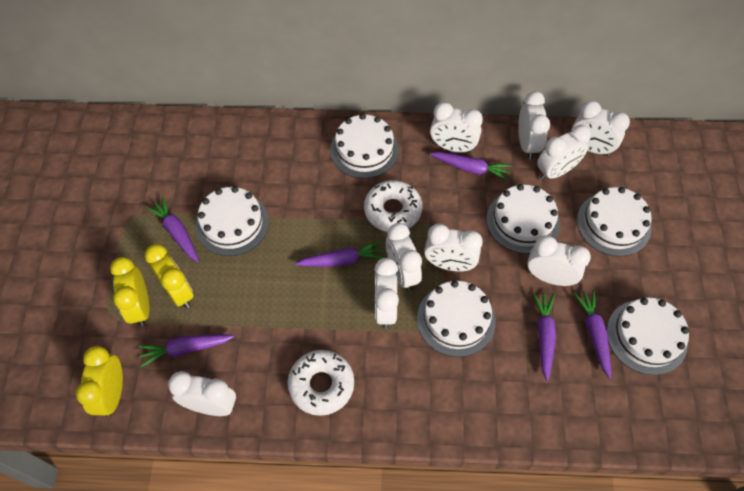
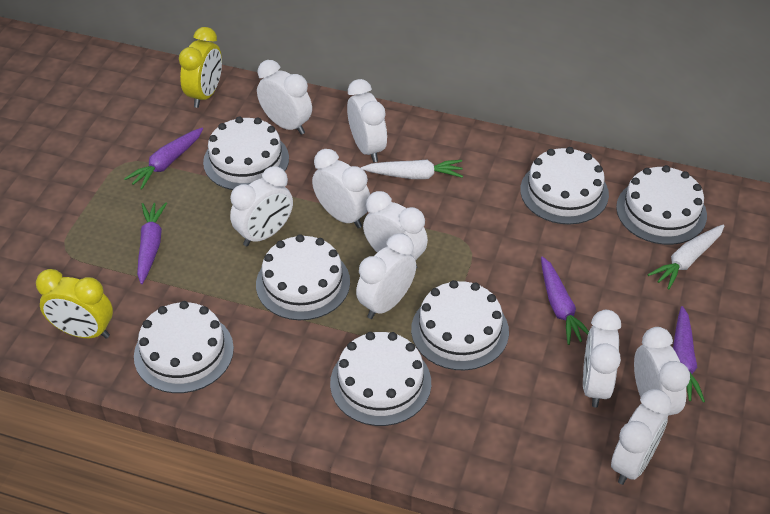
purple carrot: [139,334,235,367] [146,197,199,262] [295,240,385,267] [430,152,512,181] [533,292,556,381] [573,290,611,379] = 6 -> [124,127,203,190] [137,203,167,284] [541,256,589,345] [673,306,705,402] = 4
white cake: [195,186,269,256] [330,114,399,179] [417,280,496,357] [486,184,560,254] [577,187,652,257] [607,298,689,375] = 6 -> [134,301,234,393] [203,116,289,190] [256,234,350,320] [330,332,431,426] [411,280,509,370] [520,147,609,224] [616,165,707,245] = 7
white carrot: none = 0 -> [361,160,463,179] [648,225,724,290] = 2
white donut: [288,350,354,416] [364,180,422,232] = 2 -> none = 0
yellow clock: [76,346,123,417] [110,257,150,327] [144,244,194,308] = 3 -> [36,269,113,339] [179,27,222,108] = 2

